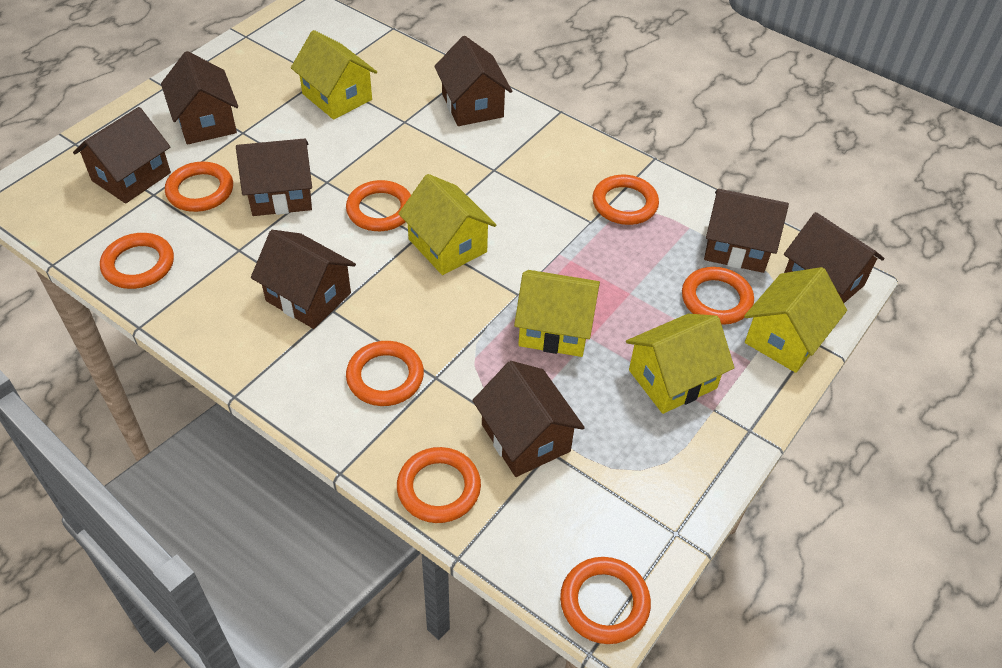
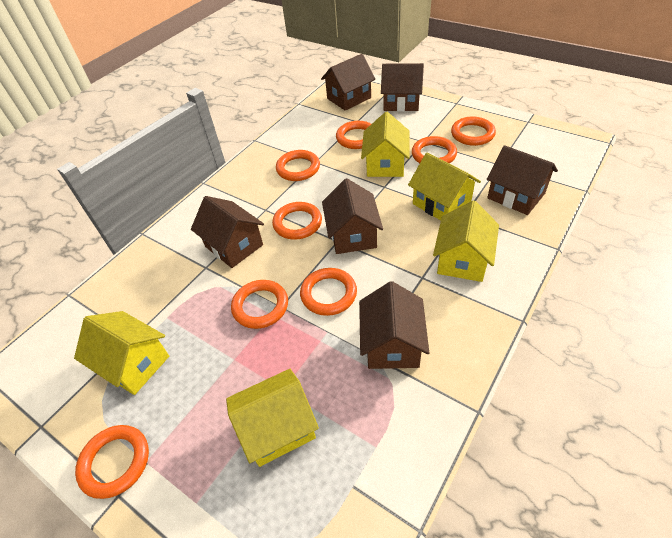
brown house: [73,107,171,203] [161,51,238,145] [236,139,312,216] [251,230,356,329] [434,36,512,126] [472,361,585,477] [704,189,789,273] [784,212,885,303] = 8 -> [191,196,264,268] [321,54,375,111] [322,178,383,254] [359,281,429,369] [381,63,424,111] [487,145,558,215] = 6

